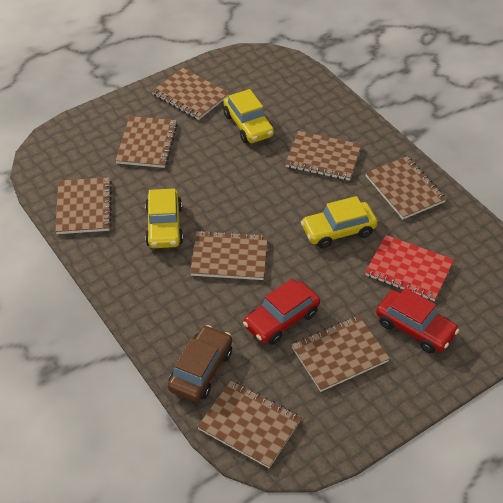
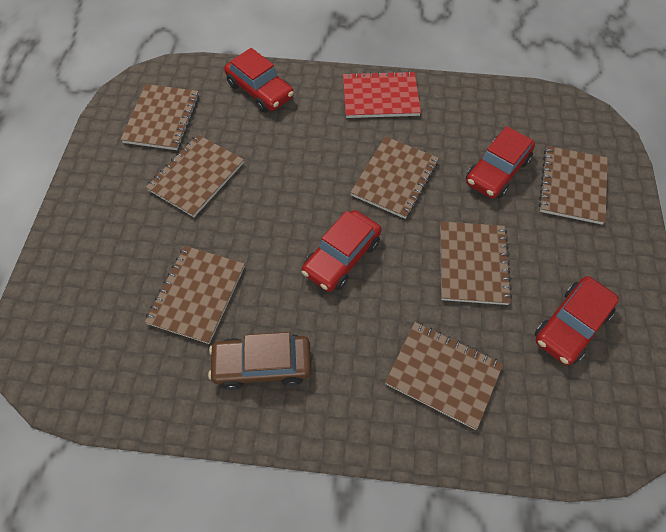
brown notebook: [55,177,112,234] [115,116,178,168] [152,68,229,120] [190,230,268,280] [197,381,301,468] [285,131,362,181] [291,315,390,392] [366,156,446,219] = 8 -> [120,84,199,150] [145,246,245,344] [146,135,244,217] [350,136,439,219] [385,322,503,430] [440,221,512,305] [539,146,608,225] = 7
red car: [243,279,320,345] [376,288,459,353] = 2 -> [224,48,294,113] [302,210,381,292] [466,126,535,198] [535,276,619,365] = 4
yellow car: [145,188,183,248] [223,89,274,143] [301,196,378,249] = 3 -> none = 0

